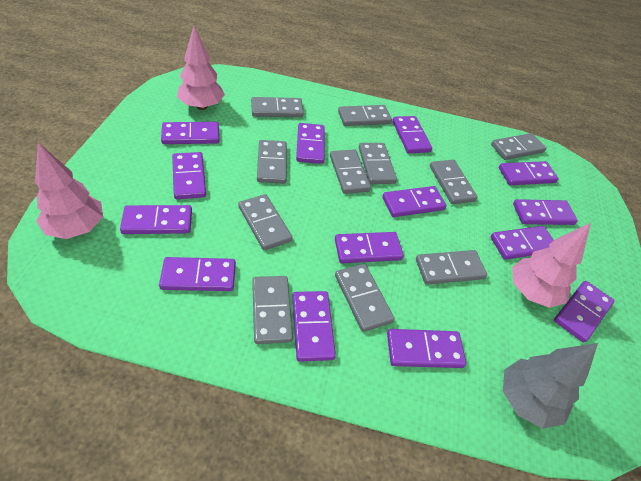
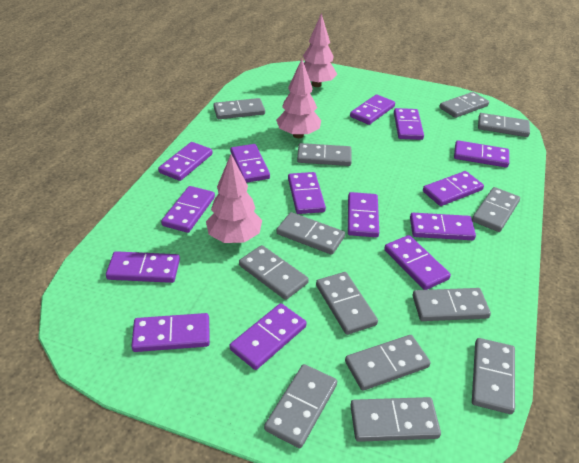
grey domino: [238,194,293,251] [251,97,304,117] [252,276,293,344] [257,140,287,184] [330,149,371,194] [335,264,395,332] [338,105,392,126] [359,143,397,184] [416,250,487,285] [430,160,478,204] [491,133,546,160] = 11 -> [213,98,265,119] [239,245,309,300] [264,364,337,448] [277,212,345,255] [297,143,352,166] [316,272,378,335] [345,335,431,391] [350,397,441,442] [413,288,491,321] [439,92,489,118] [472,187,520,232] [472,338,515,414] [478,113,530,137] = 13
grey tree: [503,343,598,429] = 1 -> none = 0

